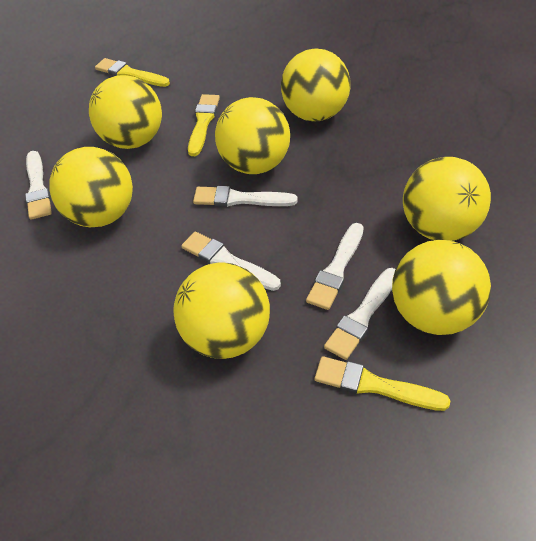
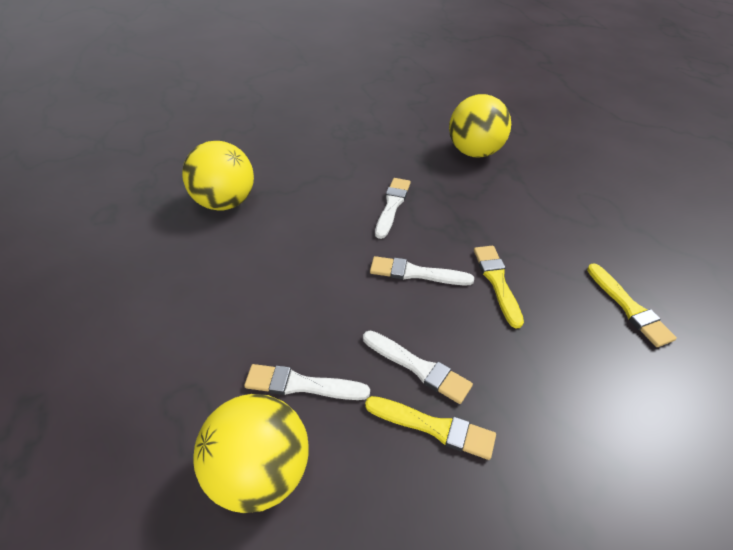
white brush: [25,151,52,220] [181,232,281,291] [193,186,297,207] [306,223,364,310] [324,268,395,360] = 5 -> [244,364,370,400] [363,330,473,404] [370,256,474,285] [375,178,411,239] = 4
yellow ball: [49,147,133,227] [89,75,162,149] [173,263,270,359] [215,97,290,174] [281,49,351,122] [392,240,491,335] [403,157,491,241] = 7 -> [182,141,254,210] [193,394,309,513] [449,94,511,158] = 3

